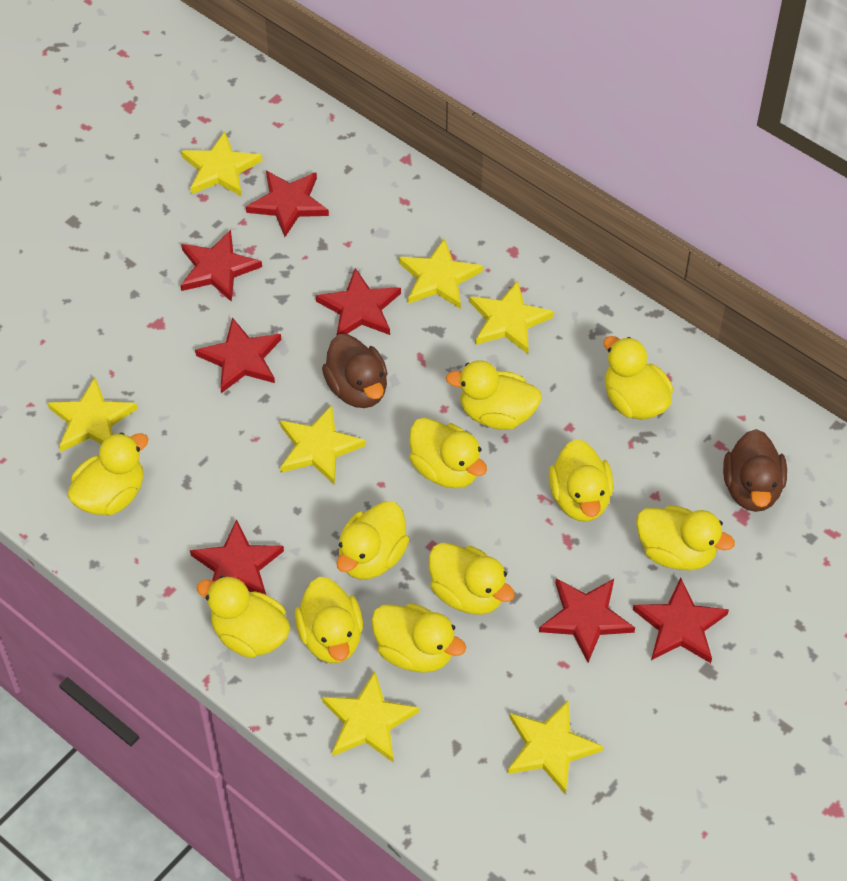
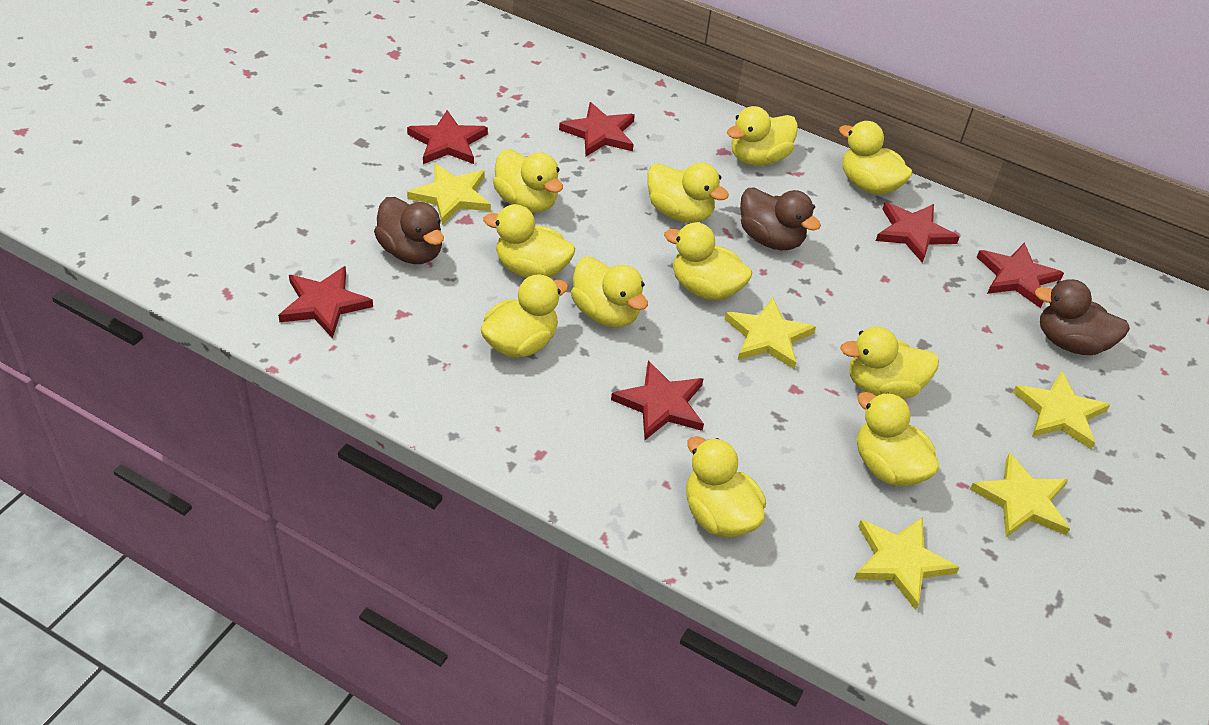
brown duck: [322,334,388,408] [723,429,787,512] = 2 -> [374,197,444,264] [740,187,821,250] [1035,279,1130,355] = 3
red star: [181,230,262,302] [190,519,284,595] [195,317,282,393] [246,171,329,237] [316,268,401,335] [539,578,635,662] [633,578,729,663] = 7 -> [278,266,373,339] [407,110,488,164] [559,102,635,156] [611,361,704,440] [876,202,960,263] [977,243,1064,308] = 6
yellow star: [48,378,138,452] [181,131,263,197] [280,405,366,485] [322,671,419,762] [399,238,483,309] [470,280,554,354] [507,700,603,795] = 7 -> [407,163,491,225] [725,297,816,370] [854,517,959,610] [970,452,1070,537] [1013,371,1110,450] = 5

